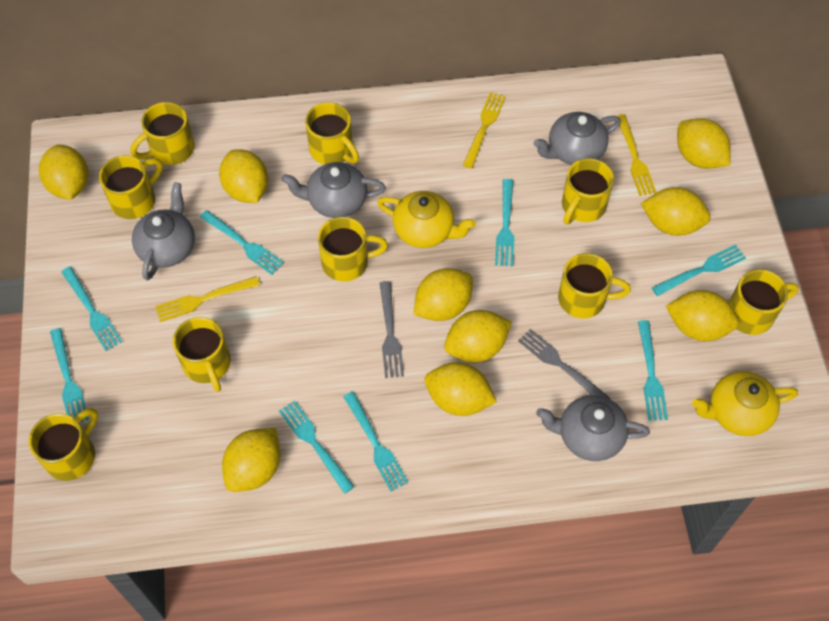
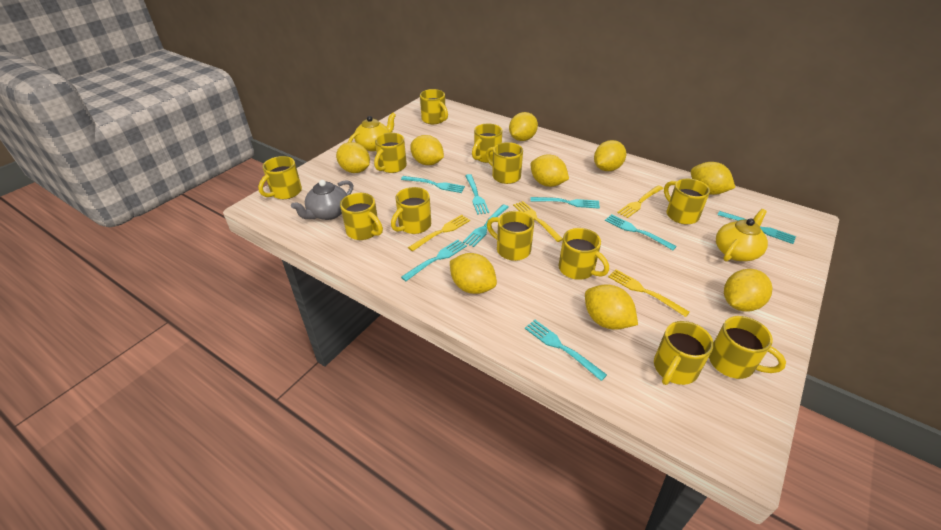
grey fork: [380,281,404,378] [518,328,611,399] = 2 -> none = 0
grey teapot: [132,182,195,280] [281,162,386,218] [534,112,621,165] [536,395,650,461] = 4 -> [291,180,353,220] = 1
yellow fork: [155,276,260,322] [463,92,506,169] [616,114,656,196] = 3 -> [408,215,470,251] [513,201,563,242] [608,269,690,317] [617,185,664,218] = 4
yellow mug: [29,408,98,481] [99,155,163,219] [131,102,195,165] [173,317,231,392] [305,102,359,165] [318,217,388,282] [558,253,631,318] [562,158,614,224] [729,269,799,335] = 9 -> [258,156,302,199] [340,193,383,240] [374,133,407,173] [391,187,431,234] [420,89,448,124] [472,123,502,163] [486,142,523,184] [487,211,534,261] [559,228,609,280] [654,321,714,385] [664,179,710,224] [709,316,786,379] = 12

